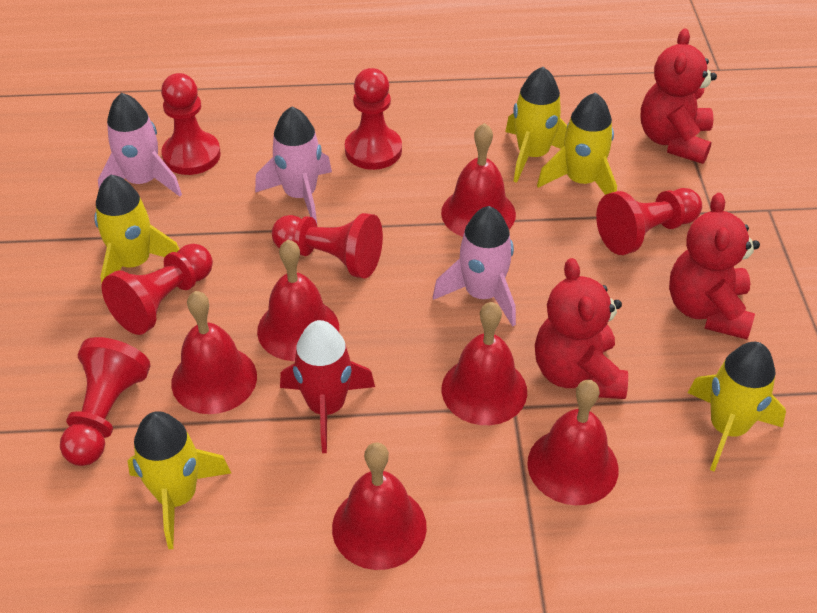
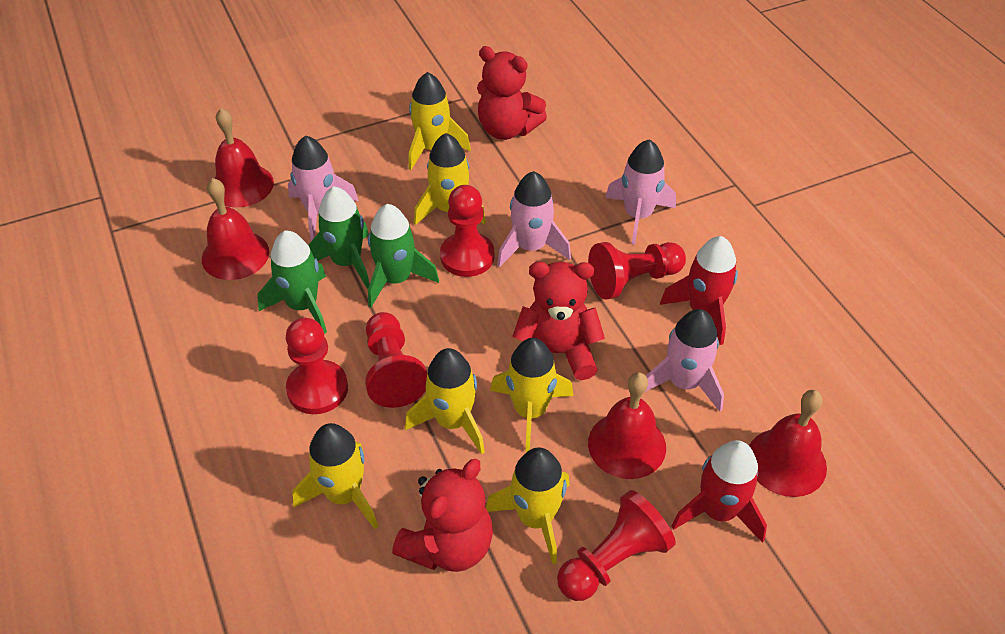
green rocket: none = 0 -> [257,230,327,334] [308,186,370,289] [368,204,439,307] = 3
pink rocket: [98,93,182,197] [255,107,332,223] [433,206,516,327] = 3 -> [288,135,359,241] [497,171,571,267] [605,139,676,245] [645,309,724,412] = 4
red bell: [171,291,257,414] [257,240,339,361] [332,442,427,570] [441,123,516,237] [442,302,527,425] [527,379,619,505] = 6 -> [202,178,269,280] [214,108,274,207] [588,372,666,479] [749,390,827,497] = 4
red pawn: [60,337,150,466] [102,244,213,335] [161,73,221,175] [272,213,383,279] [345,68,402,170] [596,188,702,255] = 6 -> [286,318,348,414] [365,312,427,408] [440,185,494,277] [557,490,676,601] [588,242,686,300] = 5
red rocket: [280,320,375,453] = 1 -> [660,236,738,345] [671,440,767,543] = 2
yellow rocket: [94,175,180,282] [127,411,231,549] [505,67,567,183] [537,92,617,195] [688,342,786,472] = 5 -> [292,423,378,529] [405,348,485,454] [408,72,471,170] [414,133,486,225] [486,447,570,564] [490,338,573,452] = 6

